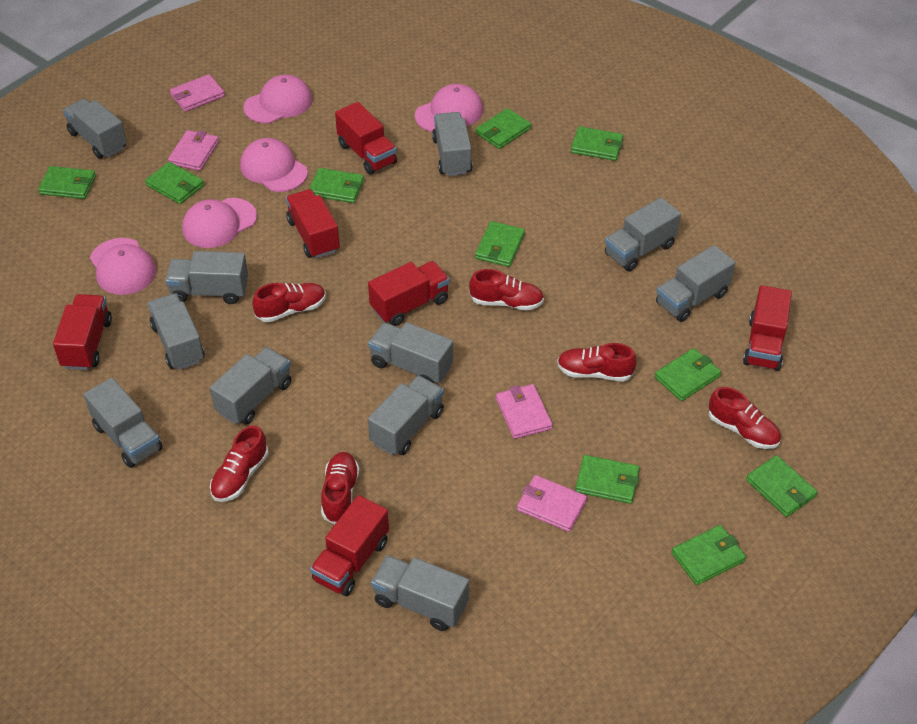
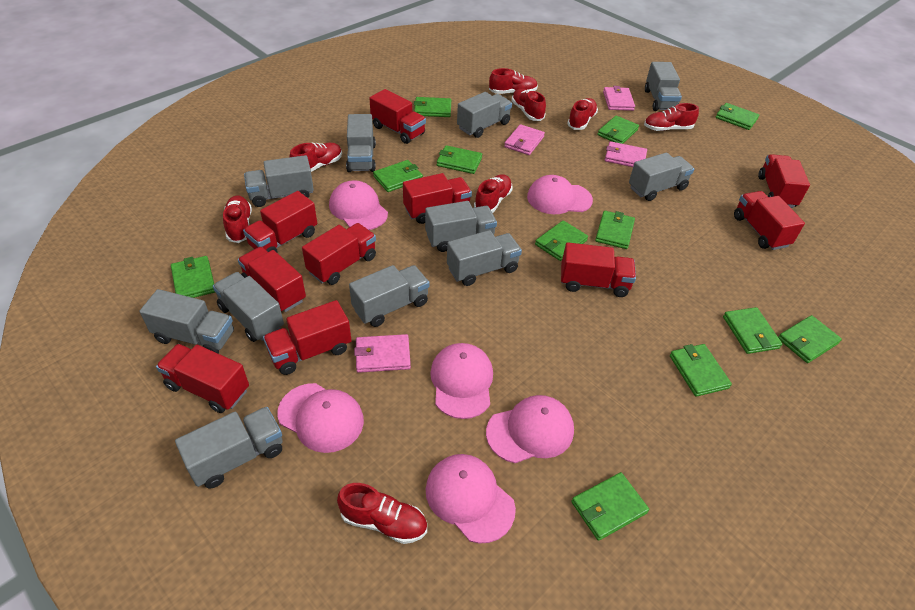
green wallet: [38,166,96,199] [145,162,204,204] [309,168,364,203] [475,221,525,267] [476,108,531,149] [571,126,623,161] [575,455,640,504] [655,348,721,401] [671,525,746,585] [746,455,818,517] = 10 -> [171,256,215,298] [373,160,423,192] [414,97,451,117] [437,145,482,174] [535,220,588,261] [571,472,649,541] [595,211,635,249] [597,116,639,144] [670,344,732,397] [716,103,759,130] [723,307,782,354] [778,315,842,363] = 12
pink cap: [90,238,156,295] [182,198,257,248] [240,138,308,192] [243,75,313,124] [415,84,483,132] = 5 -> [277,383,364,453] [329,180,388,230] [426,454,516,544] [430,343,493,419] [486,395,574,463] [527,175,593,214] = 6
red shoe: [210,425,269,502] [252,283,326,322] [321,452,359,524] [469,269,544,311] [557,343,637,382] [709,387,781,449] = 6 -> [223,195,252,243] [289,143,342,172] [337,483,427,544] [474,174,512,213] [489,68,538,94] [512,88,546,121] [567,98,598,130] [644,103,699,131] = 8
red truck: [53,294,112,370] [286,189,340,258] [310,495,389,596] [335,102,397,175] [368,261,450,326] [743,285,792,371] = 6 -> [156,344,249,413] [238,247,306,312] [243,191,317,252] [263,300,352,375] [302,223,376,285] [369,89,426,144] [403,173,472,224] [561,242,636,297] [734,191,805,250] [758,154,810,208] = 10

